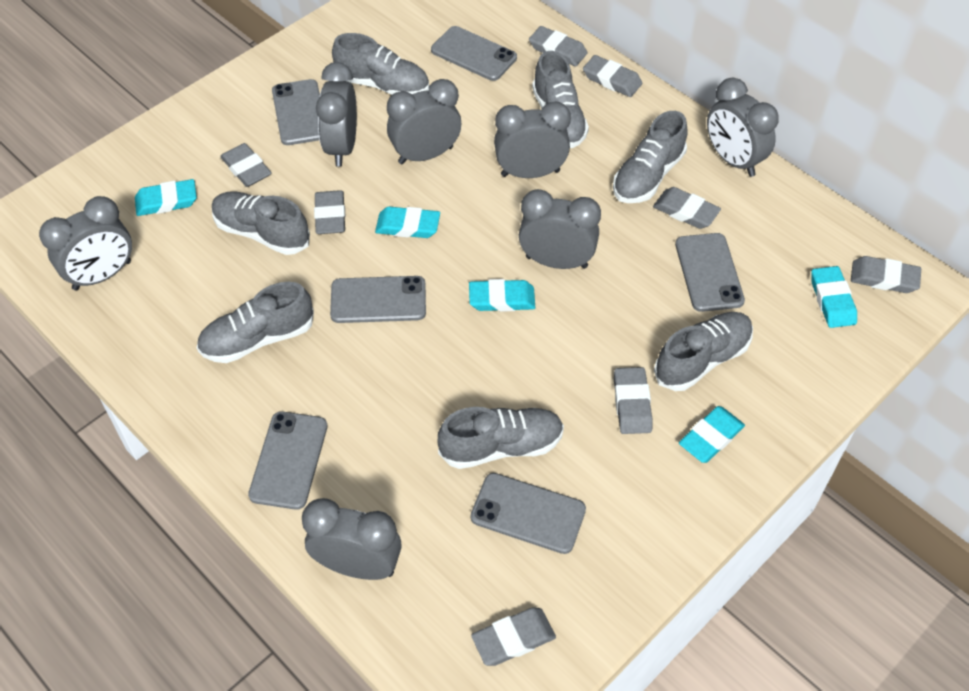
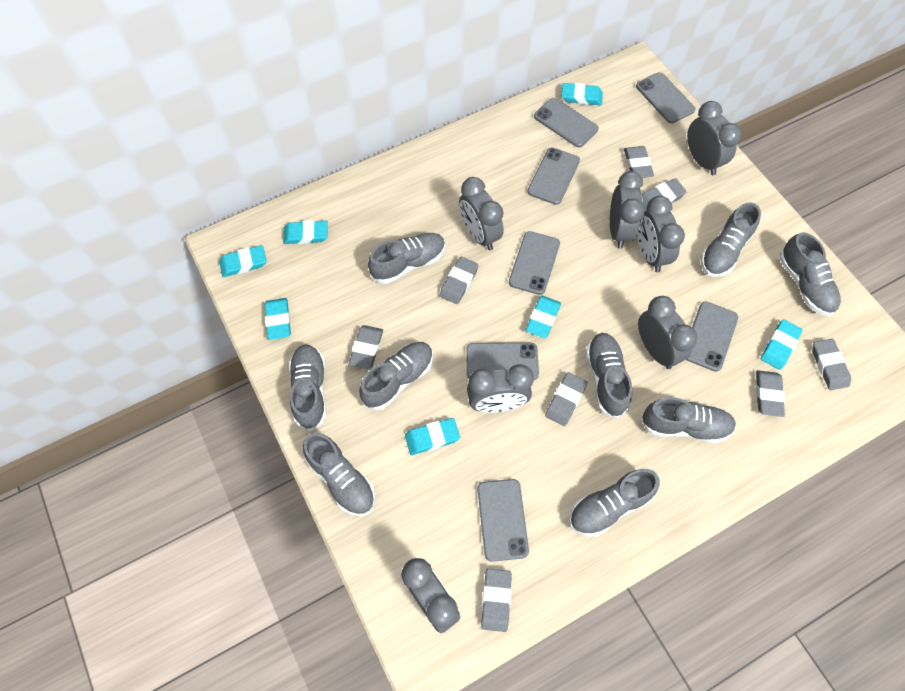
grey phone: [248,412,327,510] [272,79,320,145] [330,276,426,323] [431,26,517,81] [471,473,586,554] [675,233,745,312] = 6 -> [466,343,539,380] [478,479,529,562] [509,231,560,295] [527,148,580,205] [534,98,599,147] [636,72,695,123] [686,301,738,372] = 7
grey shoe: [197,282,314,363] [212,191,310,255] [332,33,429,95] [438,407,564,469] [532,51,589,148] [613,111,688,203] [654,312,753,391] = 7 -> [289,345,326,431] [303,433,375,516] [359,342,433,410] [368,233,445,284] [569,469,659,537] [586,333,632,418] [640,397,736,443] [701,202,761,277] [779,232,841,316] = 9
turquoise eraser: [135,179,197,216] [375,207,440,238] [469,279,535,312] [679,406,745,463] [811,266,857,328] = 5 -> [219,245,267,277] [265,298,291,340] [283,220,328,244] [405,418,460,455] [526,296,561,338] [562,83,603,105] [761,319,802,370] = 7

